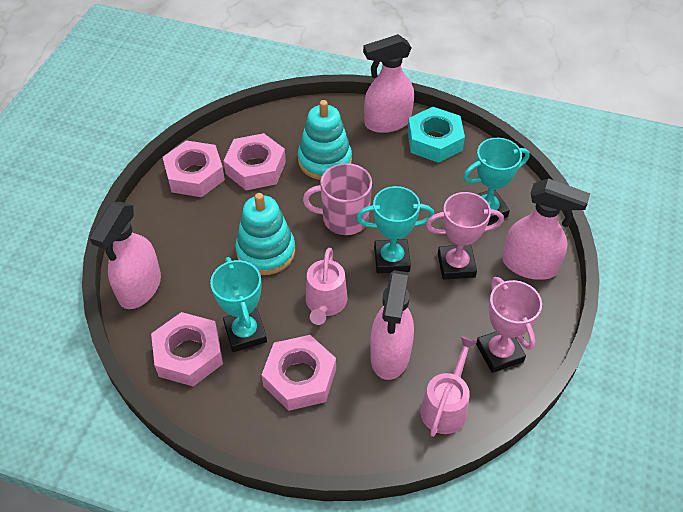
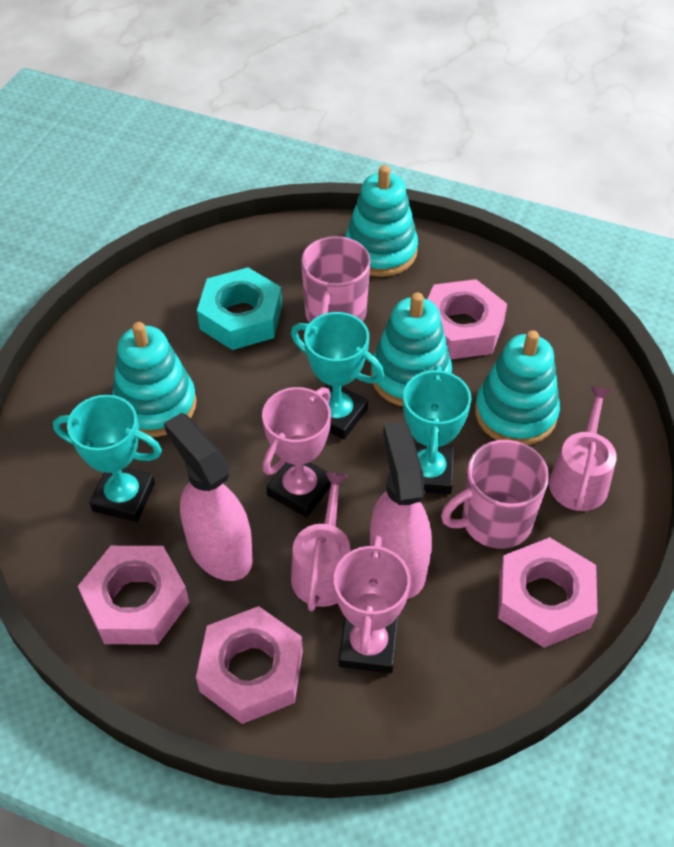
pink mug: [303,163,372,235] = 1 -> [301,236,371,323] [441,440,549,549] = 2
pink spray bottle: [89,202,161,309] [363,34,414,133] [370,270,414,380] [502,178,590,280] = 4 -> [164,413,253,581] [370,421,432,599] = 2
turquoise stacking toy: [235,193,295,275] [298,100,352,180] = 2 -> [112,322,197,437] [345,165,418,277] [371,292,452,406] [475,330,560,445] = 4

